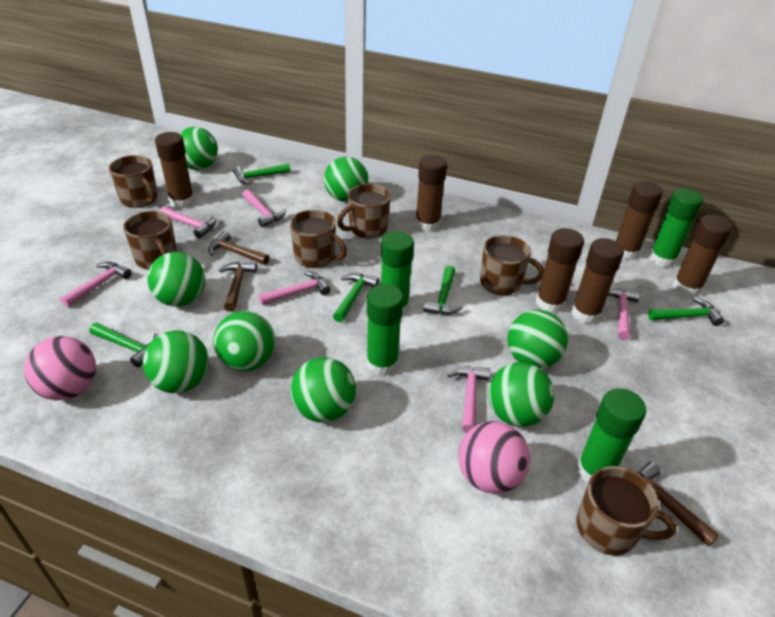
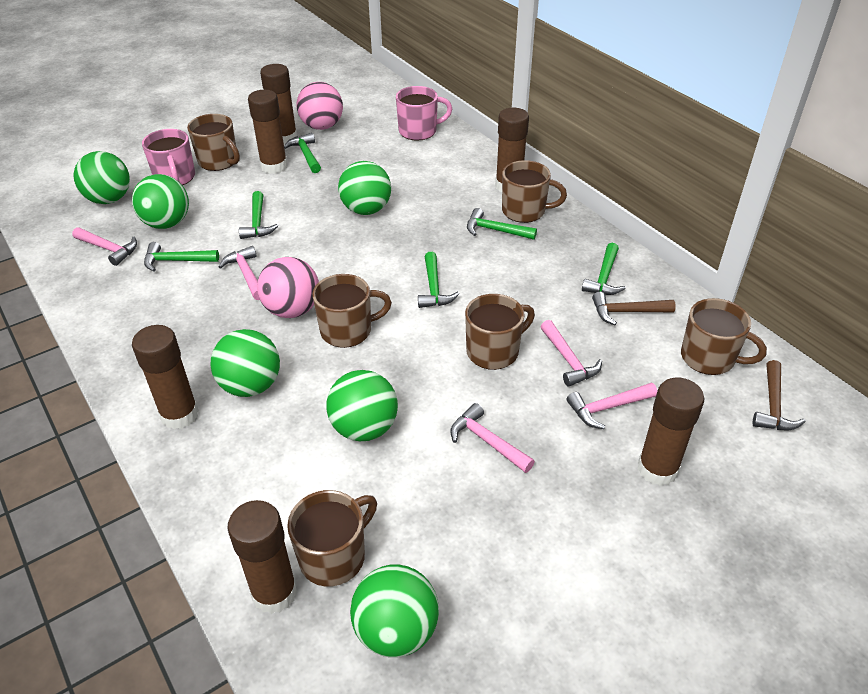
brown hammer: [208,231,269,265] [219,262,257,312] [638,462,719,547] = 3 -> [592,292,676,325] [753,360,806,430] = 2
green ball: [143,330,209,393] [147,252,205,307] [179,127,218,170] [213,311,275,372] [291,357,356,422] [324,157,368,202] [488,362,554,427] [507,310,568,369] = 8 -> [74,151,130,204] [132,174,189,229] [210,329,280,397] [326,370,398,441] [338,161,391,215] [350,565,439,658] = 6
green glue stick: [366,284,403,376] [381,231,414,316] [576,388,646,484] [649,188,703,268] = 4 -> none = 0
green hammer: [89,323,158,367] [233,163,290,184] [333,273,379,322] [423,266,463,315] [648,297,724,326] = 5 -> [144,242,219,272] [239,191,278,239] [284,133,321,173] [418,252,459,308] [467,208,537,240] [582,243,626,295] = 6
pink hammer: [60,262,132,307] [160,206,216,239] [242,189,286,228] [258,271,331,305] [447,366,491,433] [608,289,640,340] = 6 -> [72,227,137,266] [218,246,260,300] [450,403,535,473] [541,320,602,387] [567,383,657,429] = 5
pink mug: none = 0 -> [142,129,195,185] [396,86,452,141] = 2

